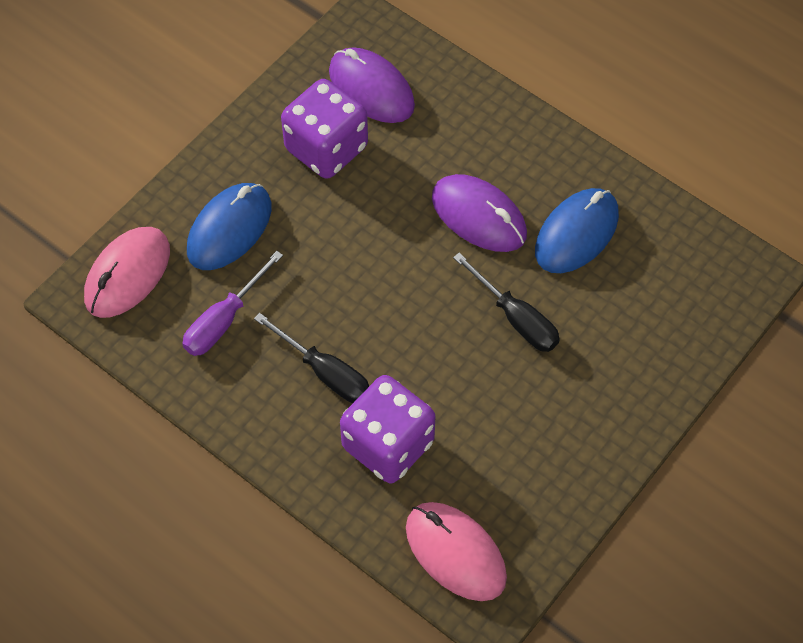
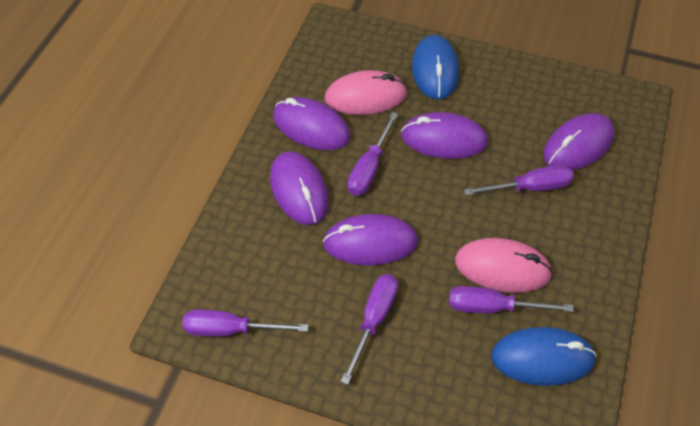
black screwdriver: [254,313,369,403] [453,253,560,352] = 2 -> none = 0
purple dice: [281,79,368,179] [340,375,435,483] = 2 -> none = 0
purple mouse: [329,47,415,123] [432,174,527,252] = 2 -> [270,151,329,225] [273,97,350,150] [323,214,418,265] [401,112,488,159] [543,113,615,170] = 5
purple screwdriver: [183,251,283,356] = 1 -> [182,310,308,337] [341,274,398,385] [347,112,398,196] [449,286,574,313] [464,165,574,196] = 5

